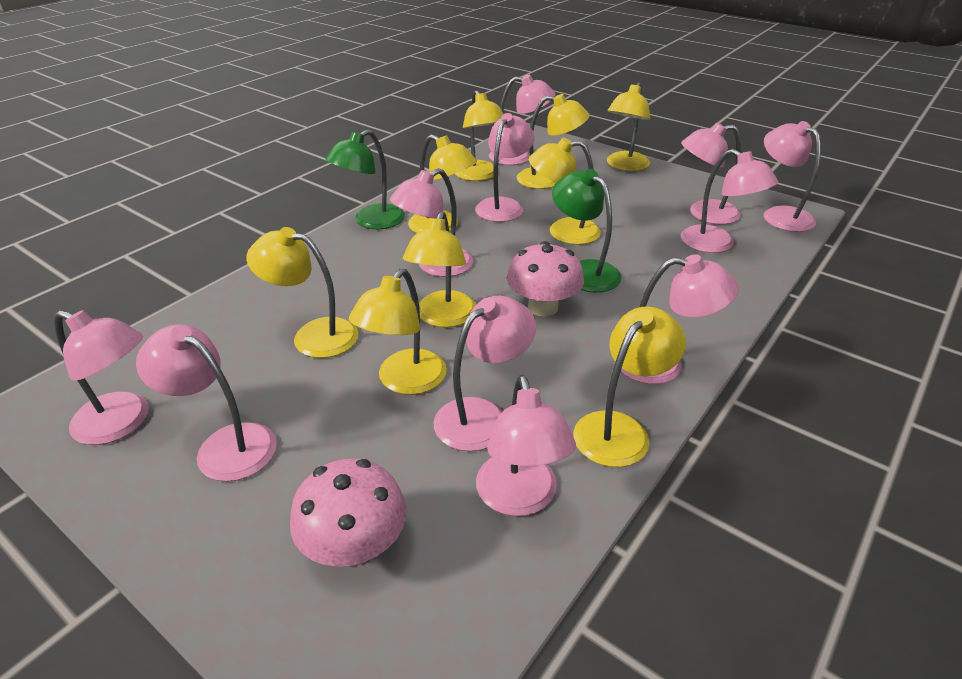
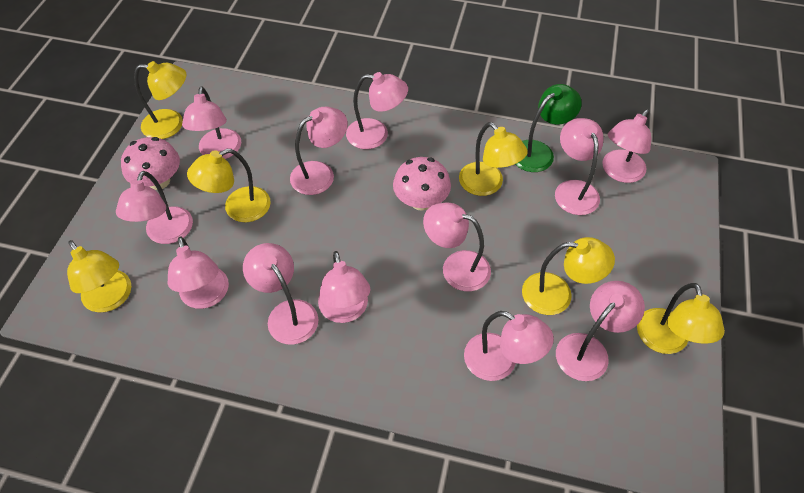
green lamp: [326,129,405,229] [552,169,622,292] = 2 -> [515,84,582,172] = 1
pink lamp: [54,310,148,445] [136,324,277,482] [390,168,473,277] [433,296,536,451] [475,113,534,222] [476,375,576,516] [489,74,555,165] [621,254,739,384] [681,123,741,225] [681,149,778,253] [763,121,821,232] = 11 -> [116,171,193,244] [168,237,229,309] [182,86,241,159] [243,243,319,345] [290,107,348,195] [318,251,371,323] [346,72,408,149] [423,202,491,291] [464,311,554,381] [555,118,603,215] [556,281,645,381] [602,109,651,183] = 12
yellow lamp: [246,227,358,358] [349,269,447,395] [403,211,476,328] [408,134,477,233] [455,90,503,181] [517,94,590,189] [529,138,601,245] [573,306,686,467] [607,82,650,171] = 9 -> [67,240,131,312] [134,61,186,139] [187,149,271,222] [459,122,527,196] [522,237,615,315] [637,283,725,354] = 6

